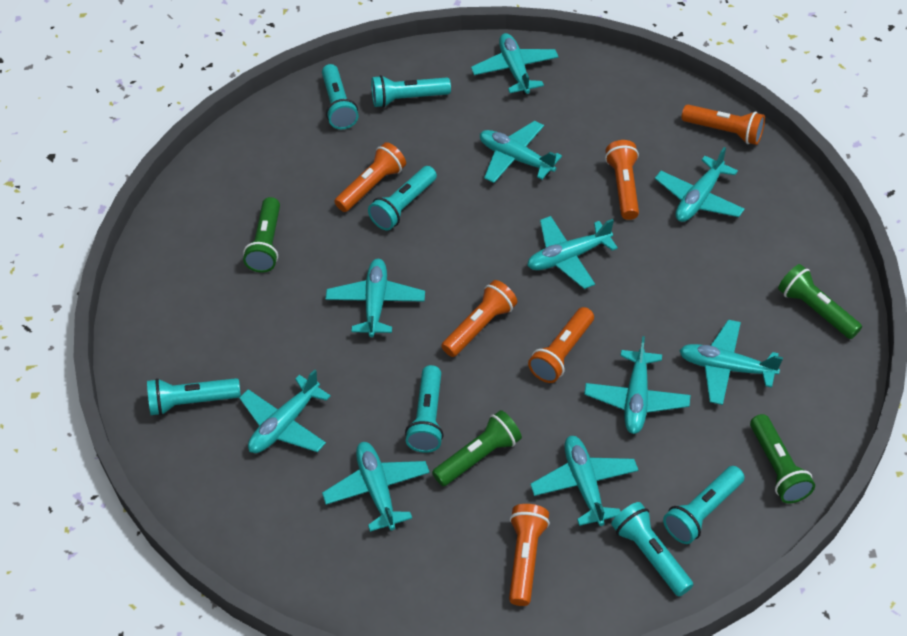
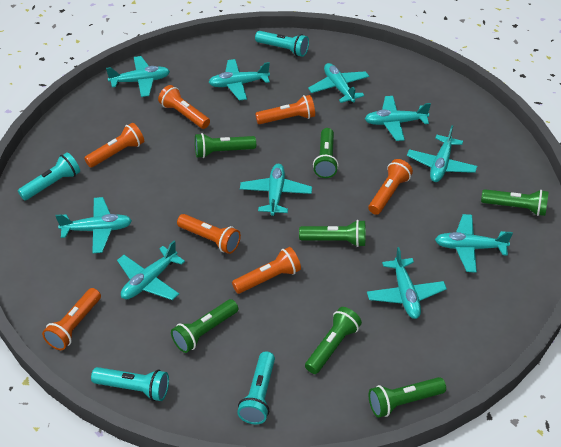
green flashlight: [243,197,280,273] [432,410,522,486] [750,414,815,503] [778,264,862,339] = 4 -> [171,299,238,353] [195,133,256,158] [299,220,366,247] [305,307,362,374] [313,128,339,178] [369,377,446,418] [481,189,548,216] = 7
orange flashlight: [334,142,406,212] [441,280,517,357] [509,504,550,606] [528,307,594,383] [605,140,639,220] [682,105,765,145] = 6 -> [42,288,101,350] [84,123,144,168] [158,85,210,129] [177,214,241,254] [232,247,301,294] [255,95,315,124] [368,159,413,215] = 7
turquoise flashlight: [147,378,241,416] [322,64,358,129] [368,166,437,230] [371,75,451,108] [405,365,444,453] [611,502,693,596] [663,466,745,544] = 7 -> [18,152,80,201] [91,367,169,401] [237,351,275,424] [255,31,309,57] = 4

